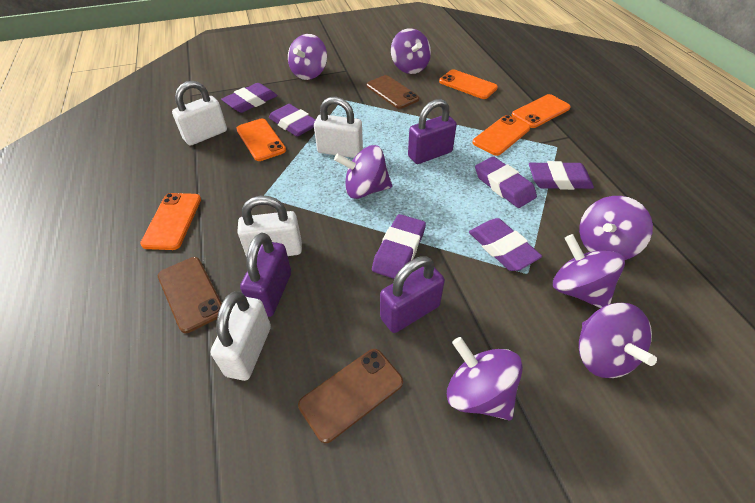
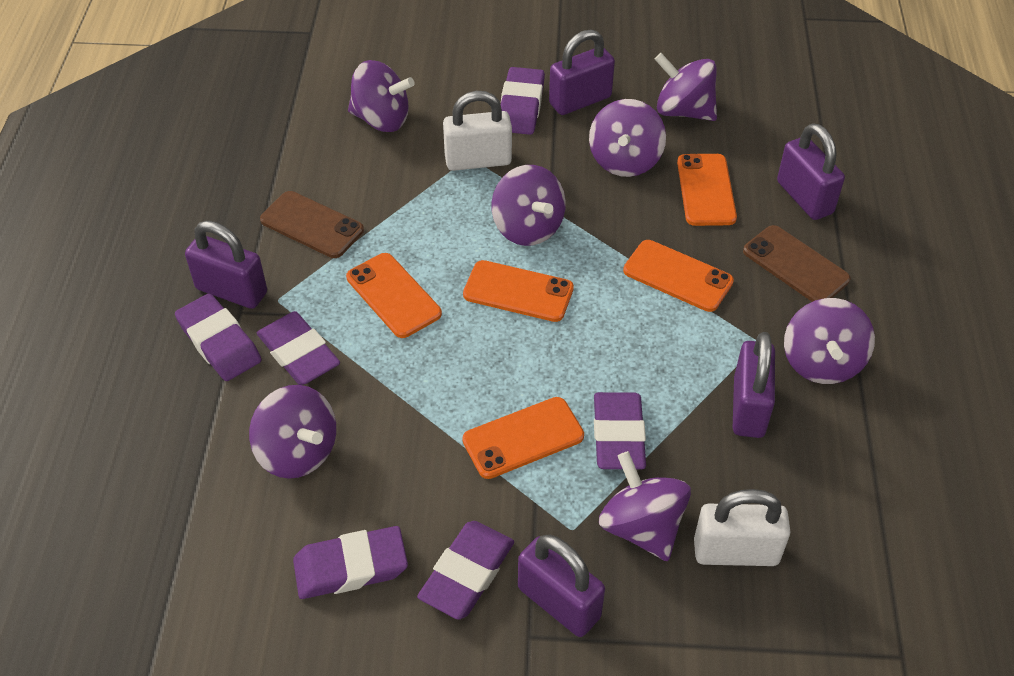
brown phone: [158,257,222,333] [298,349,403,443] [367,75,420,109] = 3 -> [260,191,364,258] [743,225,851,302] = 2
purple padlock: [240,233,291,317] [380,256,445,333] [408,99,457,164] = 3 -> [185,221,267,309] [518,535,605,637] [549,30,615,115] [733,332,775,438] [777,123,845,220] = 5
white padlock: [172,81,227,146] [211,291,271,381] [237,196,302,257] [314,97,363,158] = 4 -> [443,91,512,171] [694,489,790,566] = 2

